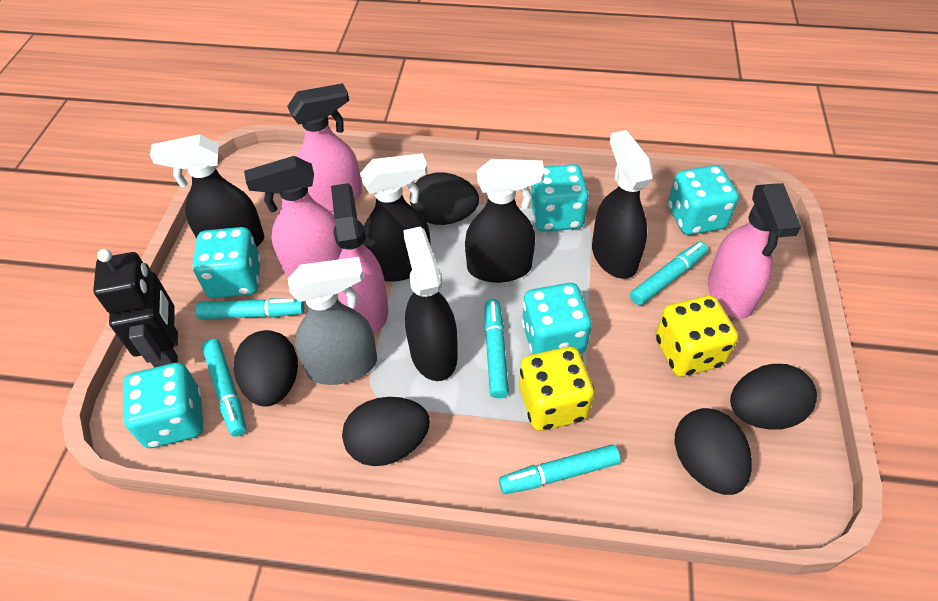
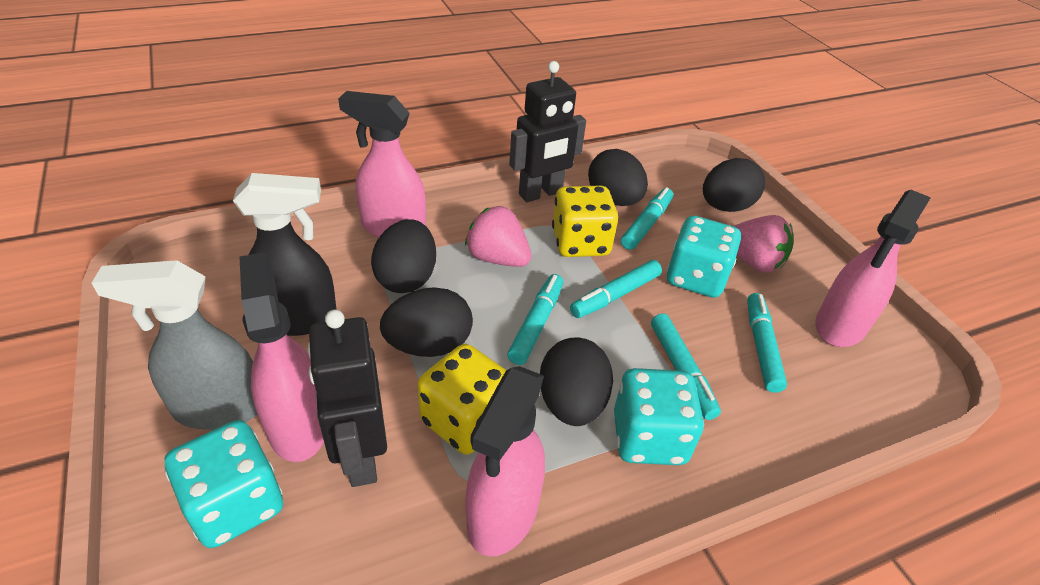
black robot: [93,249,178,368] = 1 -> [307,310,387,487] [509,61,586,202] = 2
black spray bottle: [150,134,264,247] [360,153,431,282] [403,226,458,381] [465,159,544,283] [592,130,653,279] = 5 -> [233,173,337,336] = 1
pink strawberry: none = 0 -> [465,206,532,267] [734,215,793,273] = 2
turquoise dice: [123,363,203,448] [193,227,261,298] [522,283,592,354] [531,164,589,232] [668,165,739,235] = 5 -> [165,420,283,548] [614,368,704,465] [667,216,741,298] = 3

